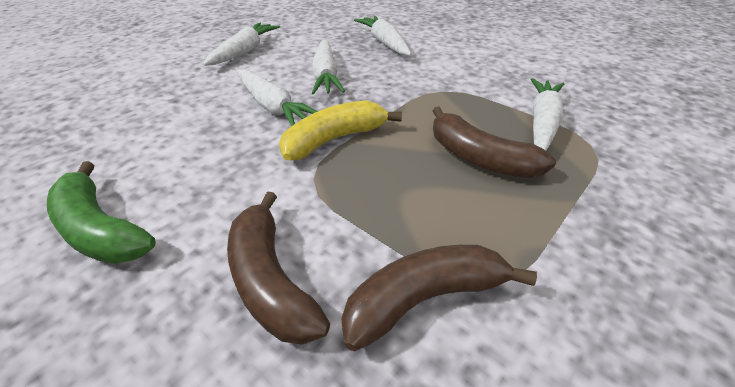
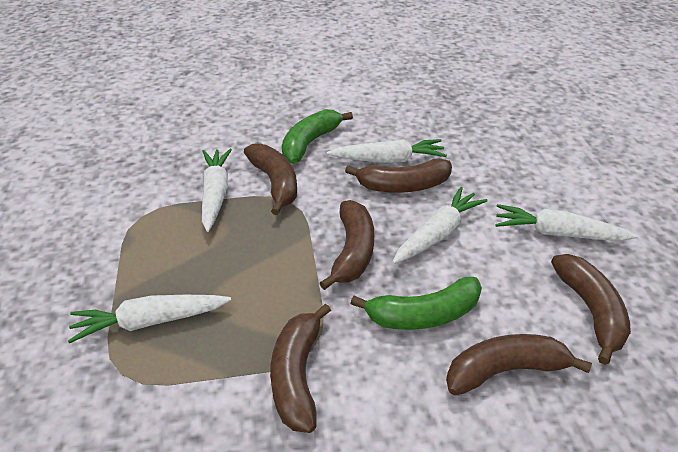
brown banana: [227,191,330,345] [341,245,537,351] [433,107,556,178] = 3 -> [244,144,297,215] [270,304,331,433] [319,200,374,290] [345,158,452,193] [446,334,592,395] [551,254,631,365] = 6
green banana: [47,161,156,264] = 1 -> [282,109,353,164] [350,277,482,330] = 2
yellow banana: [279,100,402,160] = 1 -> none = 0

